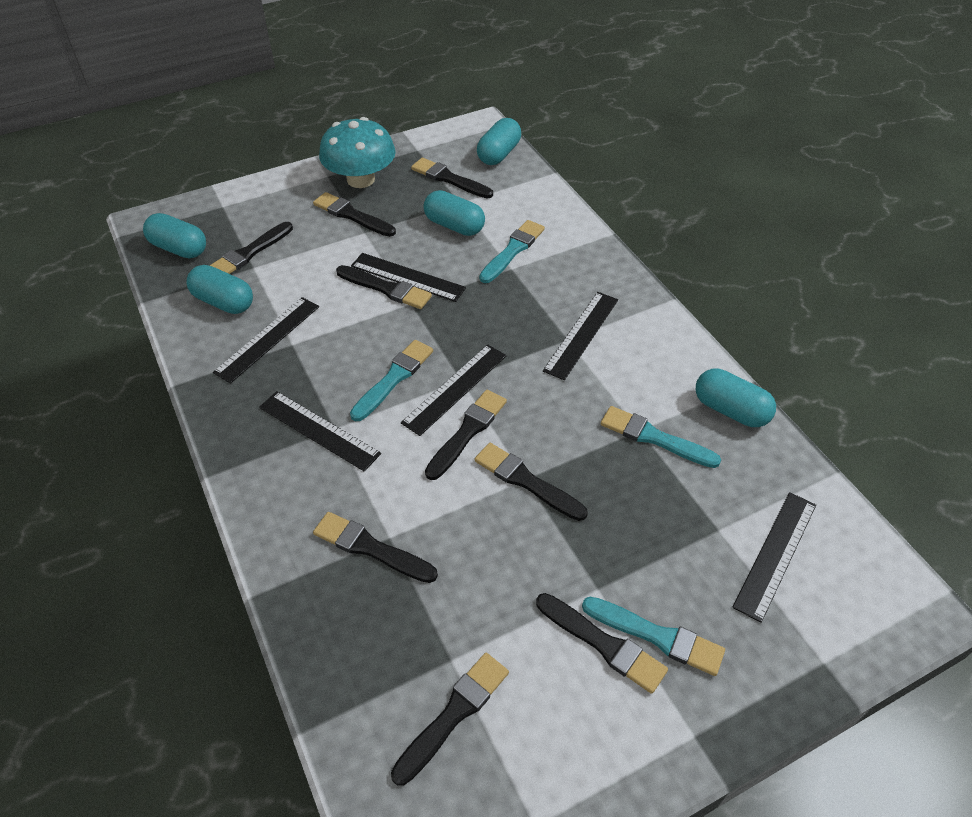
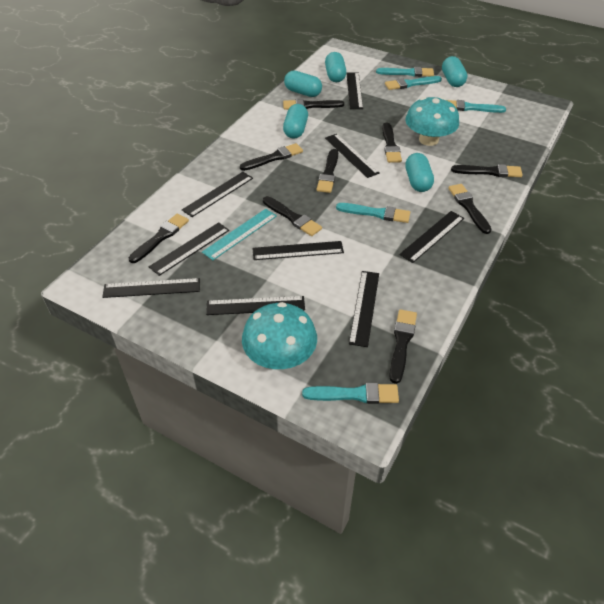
black ruler: [213,297,319,384] [259,391,381,472] [351,253,466,302] [401,344,506,436] [543,292,618,380] [732,492,816,623] = 6 -> [102,278,200,298] [149,222,229,276] [182,172,253,217] [206,296,305,315] [252,241,344,260] [325,134,380,178] [346,72,363,109] [349,271,379,347] [399,211,464,263] = 9
turquoise brush: [350,340,433,421] [479,220,545,283] [582,597,725,676] [601,406,721,468] = 4 -> [302,383,399,404] [336,203,410,223] [376,67,434,77] [385,76,442,90] [447,100,506,113] = 5
turquoise mushroom: [319,117,396,188] = 1 -> [242,302,317,369] [405,97,459,146] = 2
turquoise ruler: none = 0 -> [202,209,277,260] = 1

